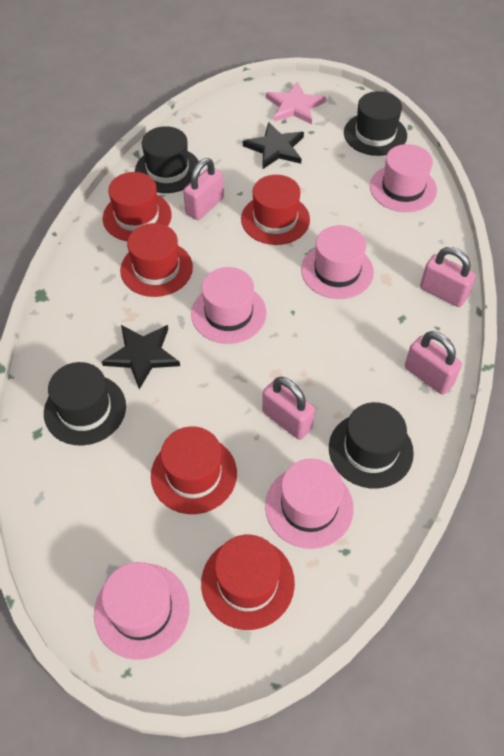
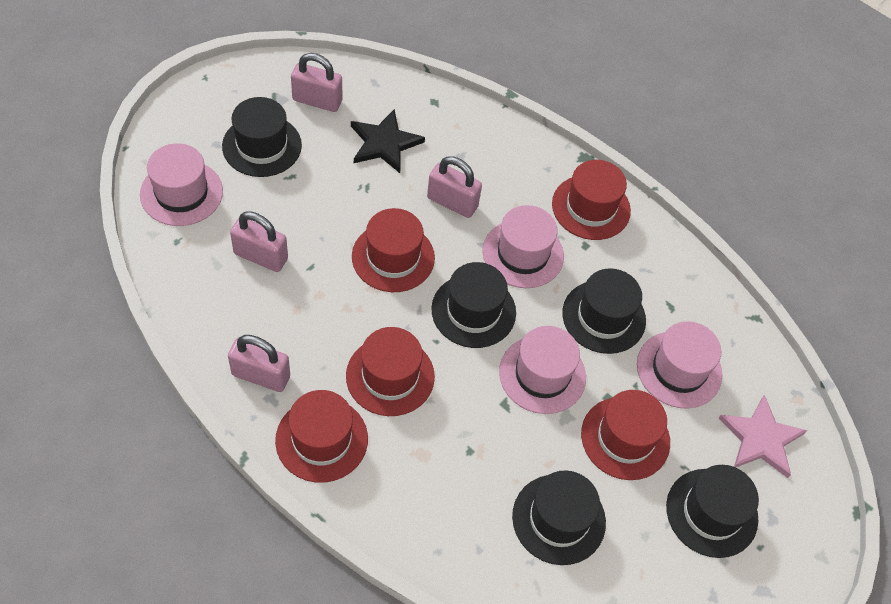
black hat: [44,362,126,446] [135,126,200,193] [329,402,414,489] [344,91,407,156] = 4 -> [222,97,302,177] [431,262,516,348] [512,470,606,565] [562,268,646,354] [666,465,759,558] = 5
black star: [102,325,180,389] [243,122,304,169] = 2 -> [351,109,425,173] = 1
pink hat: [94,562,190,660] [191,267,267,344] [265,459,354,549] [301,225,374,299] [370,144,437,212] = 5 -> [140,143,223,226] [482,205,564,288] [499,326,586,414] [637,321,722,408] = 4

